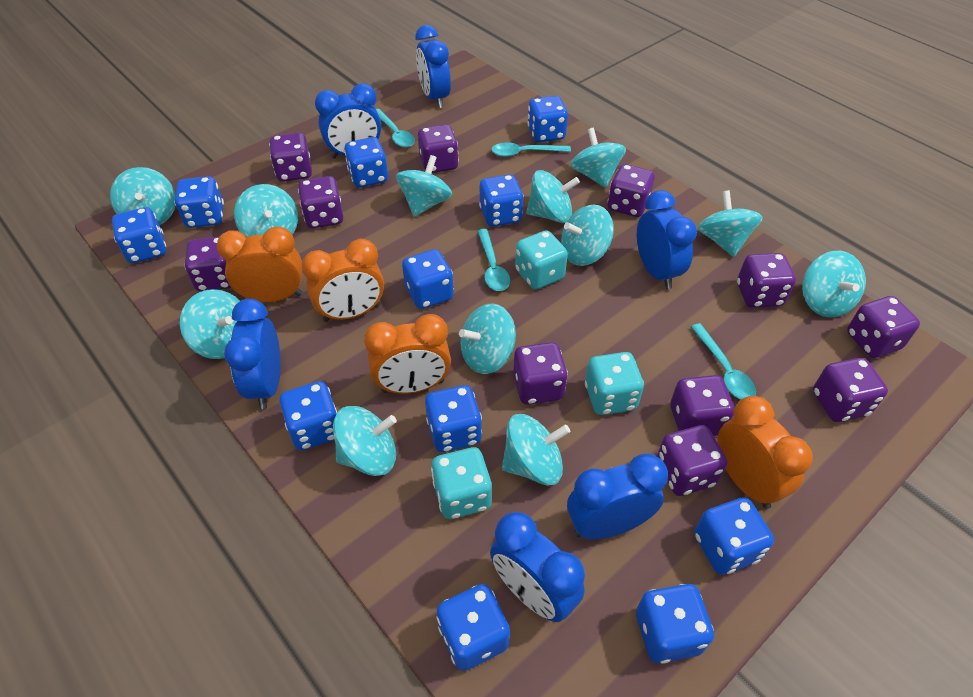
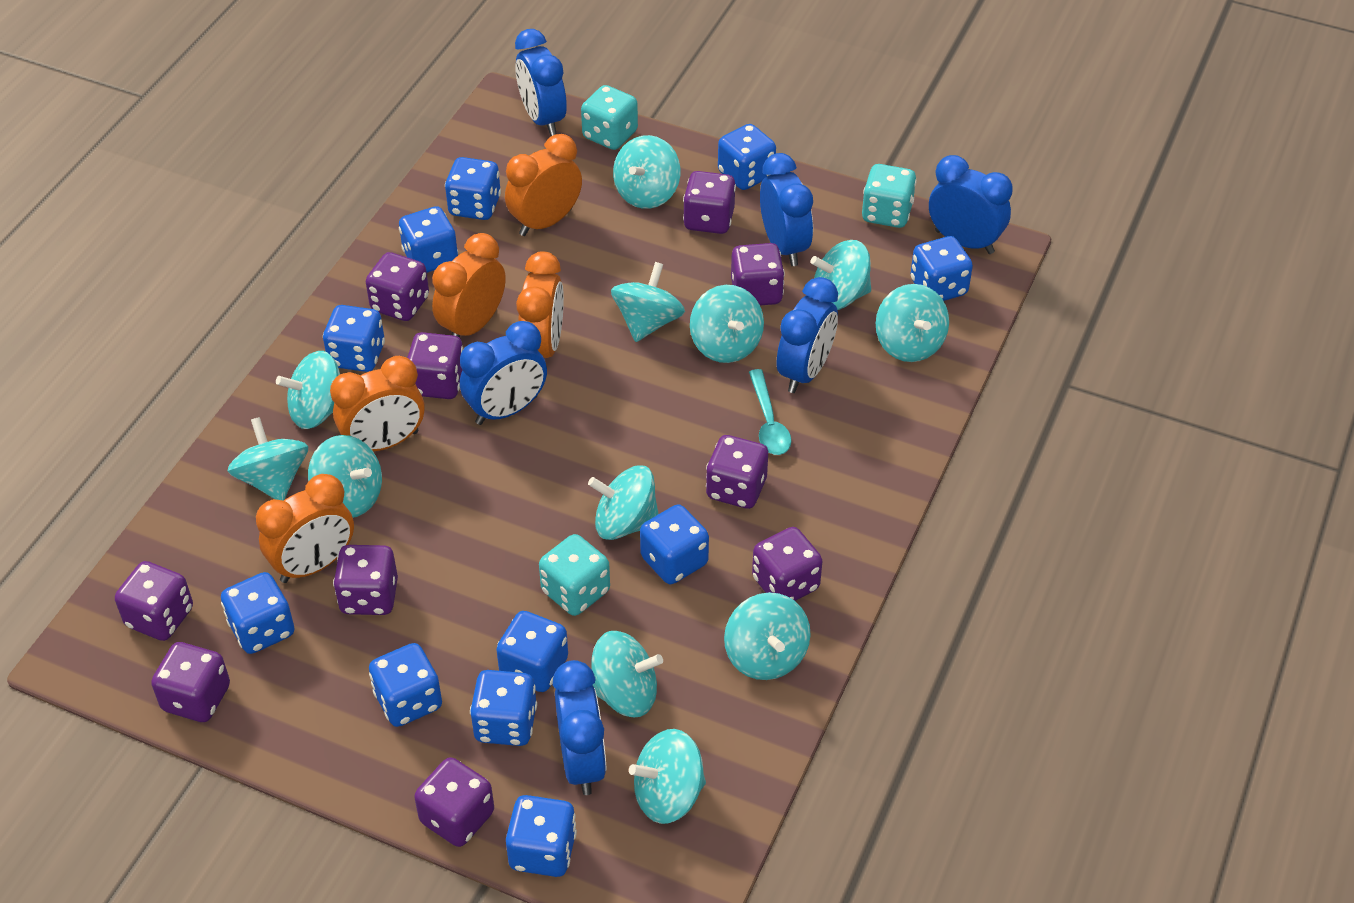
orange clock: [217,226,303,302] [302,239,384,322] [364,314,451,394] [717,396,813,509] = 4 -> [256,474,354,583] [330,356,424,452] [432,233,506,338] [505,134,582,236] [516,252,564,358] = 5
purple dice: [184,236,231,292] [269,133,312,182] [298,176,344,228] [418,124,459,173] [513,342,568,405] [608,164,655,217] [657,425,727,496] [670,375,734,436] [737,253,796,308] [813,358,888,422] [847,296,920,358] = 11 -> [115,561,193,641] [151,642,230,722] [333,545,398,615] [366,252,429,321] [407,332,463,399] [414,757,494,847] [683,171,736,234] [706,435,768,509] [731,243,785,305] [752,527,822,601] = 10
turquoise spoon: [376,109,415,148] [477,229,510,291] [491,142,571,157] [691,323,756,400] = 4 -> [749,369,791,455] = 1

